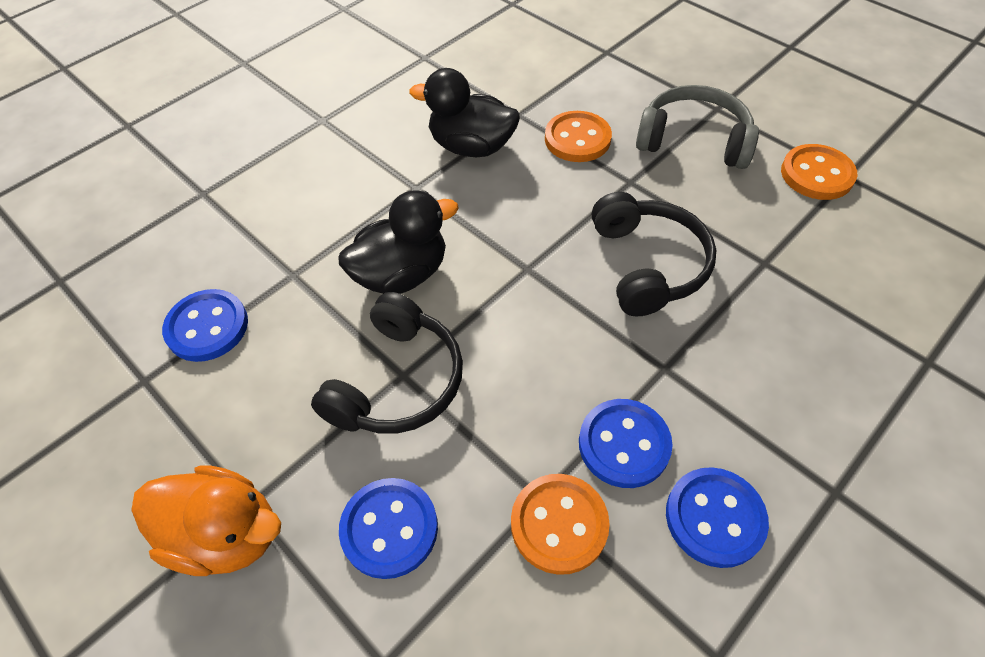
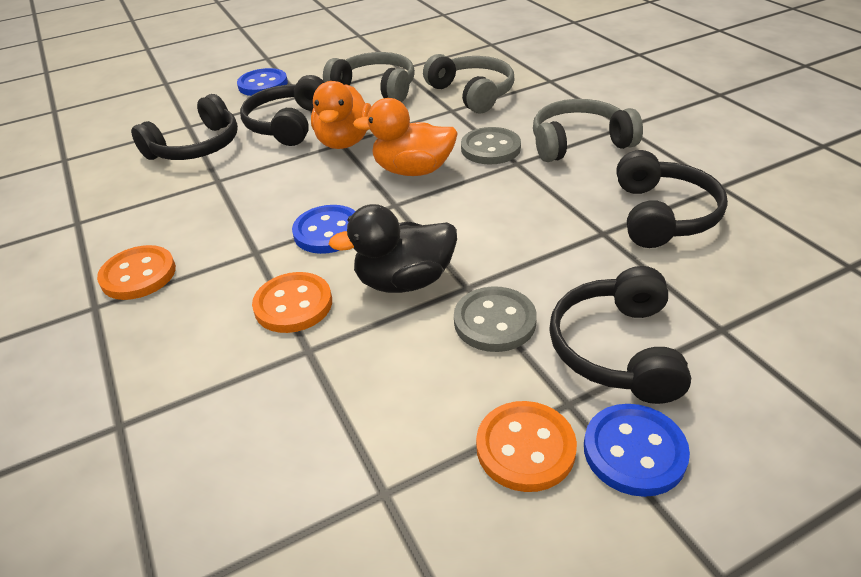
black duck: [338,190,459,294] [409,68,520,157] = 2 -> [329,204,457,293] = 1
black headphones: [311,292,463,434] [592,192,716,317] = 2 -> [131,94,238,160] [240,75,325,146] [549,266,691,404] [616,150,728,248] = 4
blue button: [162,289,248,362] [339,478,438,579] [579,399,673,488] [666,467,769,568] = 4 -> [237,68,288,96] [292,205,355,254] [584,404,690,497] = 3
grey button: none = 0 -> [454,286,537,352] [461,127,521,165] = 2
grey headphones: [636,85,759,169] = 1 -> [323,52,415,102] [423,54,514,113] [533,99,643,162] = 3
orange duck: [132,465,281,576] = 1 -> [311,81,371,149] [353,98,458,176] = 2

